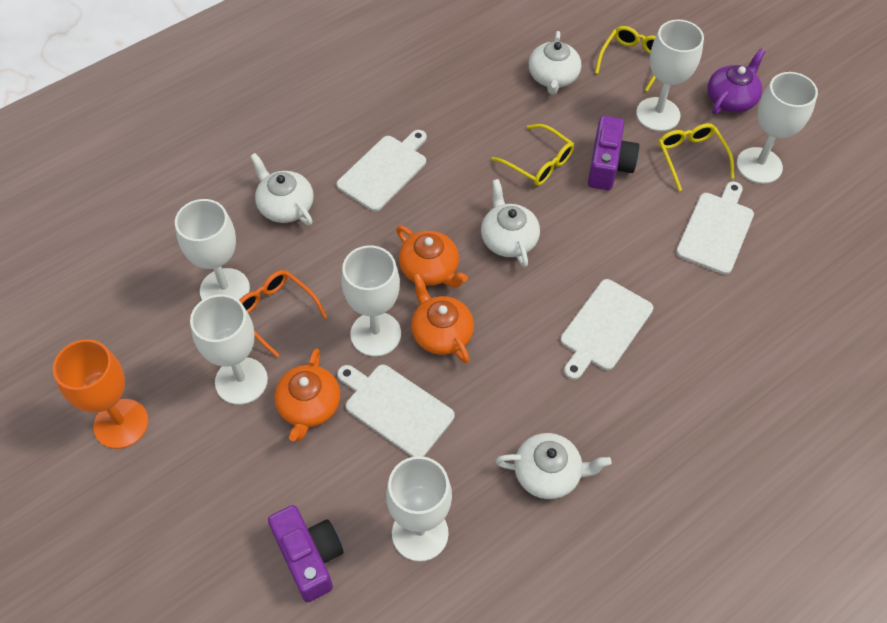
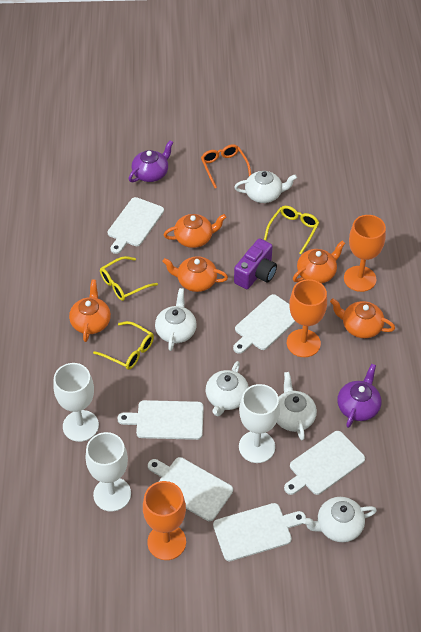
orange goblet: [53,339,149,449] = 1 -> [143,481,186,560] [287,279,327,357] [344,215,386,292] = 3
orange teapot: [274,348,340,441] [396,226,468,287] [411,274,474,363] = 3 -> [69,279,111,342] [162,256,228,292] [164,214,226,248] [293,241,345,284] [330,298,395,338] = 5
purple camera: [268,505,344,602] [588,116,639,190] = 2 -> [234,238,277,289] = 1
purple teapot: [708,49,765,114] = 1 -> [128,140,174,182] [337,364,381,428] = 2
white cutting board: [337,130,427,212] [337,365,455,457] [560,279,654,380] [676,181,754,275] = 4 -> [108,197,164,254] [117,400,204,440] [148,457,233,521] [213,503,306,561] [233,294,296,354] [284,431,365,495] = 6
white goblet: [175,199,250,300] [190,294,268,405] [341,245,401,357] [386,456,452,562] [636,20,704,131] [737,72,818,184] = 6 -> [53,363,99,442] [86,432,131,512] [239,384,280,463] = 3
white teapot: [250,153,314,226] [481,179,540,268] [495,433,612,499] [529,31,581,95] = 4 -> [155,288,197,351] [206,361,249,416] [234,171,297,203] [277,372,317,440] [302,497,377,542] = 5

